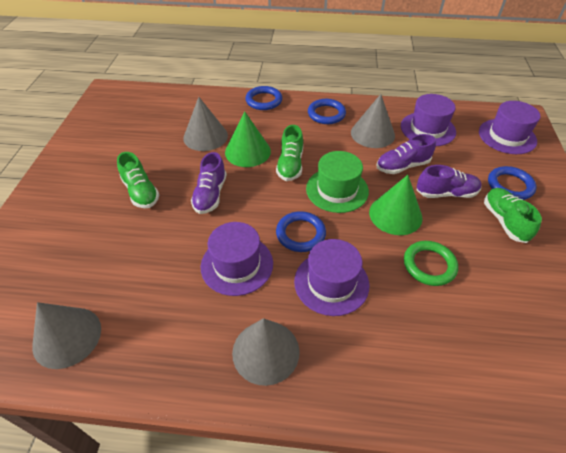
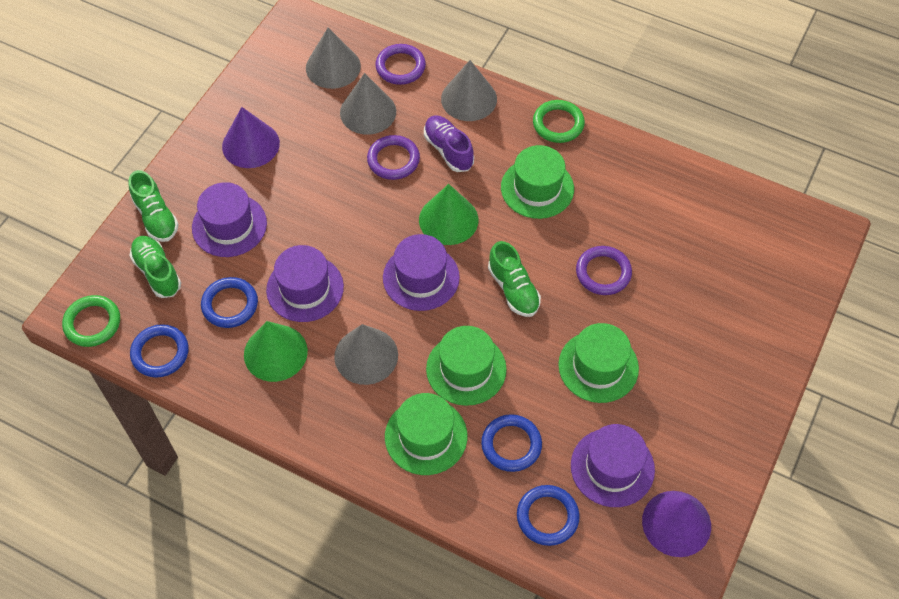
green hat: [306,151,369,213] = 1 -> [385,393,467,475] [426,326,507,406] [501,145,574,219] [558,323,639,403] = 4
green ring: [404,241,458,286] = 1 -> [62,295,120,347] [533,100,585,143] = 2
purple cone: none = 0 -> [222,107,280,168] [642,491,711,557] = 2
purple ring: none = 0 -> [367,135,420,180] [375,44,426,85] [576,246,632,295] = 3
purple shoe: [191,152,227,214] [376,134,436,174] [417,165,482,198] = 3 -> [424,115,474,172] = 1

